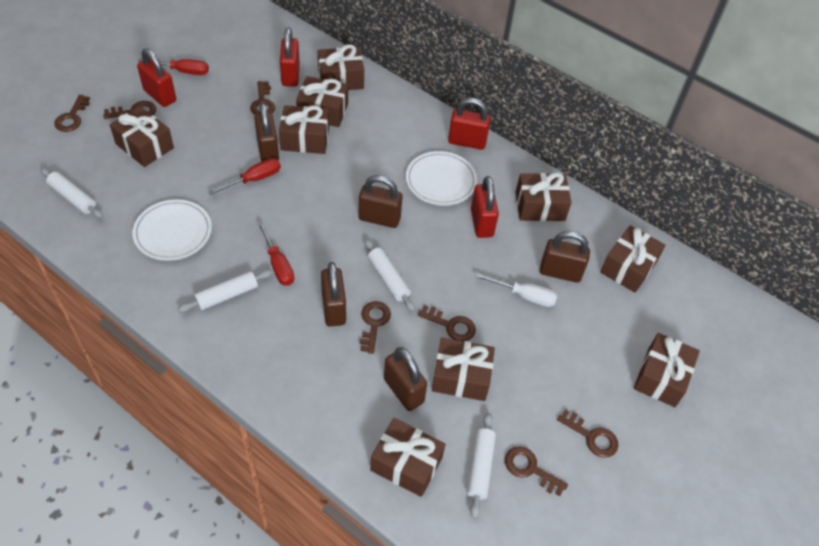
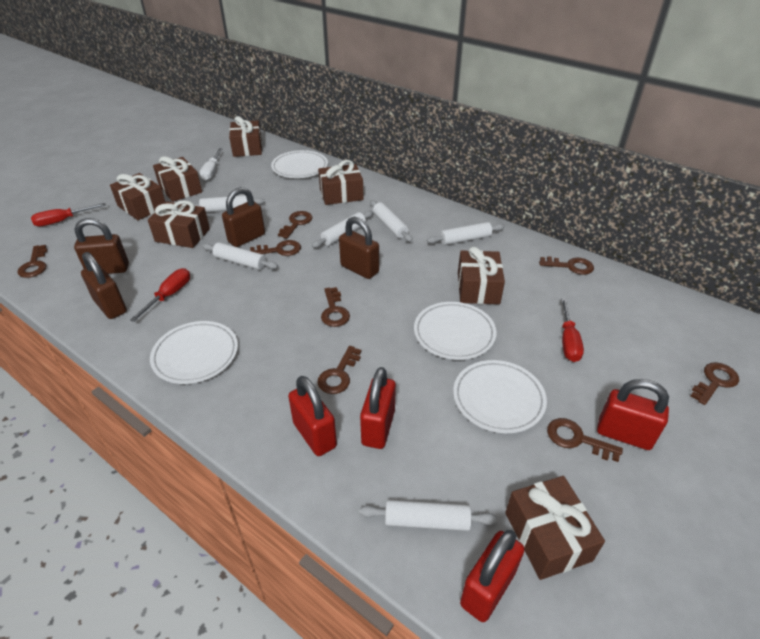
brown gift: [110,106,174,167] [279,105,329,154] [296,76,348,127] [318,44,364,90] [370,418,446,497] [432,338,495,401] [516,172,572,221] [600,225,665,293] [634,333,700,407] = 9 -> [110,173,165,220] [148,200,210,248] [153,156,202,202] [229,116,262,157] [318,160,364,205] [458,247,505,304] [505,476,605,580] = 7
brown key: [54,95,90,132] [103,101,156,119] [250,81,275,115] [359,301,391,354] [418,305,476,341] [505,446,568,496] [557,409,618,458] = 7 -> [17,245,48,278] [250,240,301,256] [278,211,312,239] [318,346,362,394] [321,287,350,327] [539,256,594,275] [547,418,623,462] [691,362,739,405] = 8
brown padlock: [254,103,279,162] [321,262,346,327] [359,175,402,228] [384,347,427,411] [540,231,590,283] = 5 -> [74,218,129,274] [81,252,127,319] [222,187,265,247] [339,217,379,279] = 4
white plate: [132,199,212,261] [406,151,477,206] = 2 -> [150,321,238,384] [271,150,328,178] [414,302,496,360] [453,360,547,433] = 4
white rolling pin: [40,168,103,218] [178,270,273,312] [364,239,415,312] [467,412,496,518] = 4 -> [194,195,264,212] [202,242,278,270] [312,211,373,248] [359,500,498,531] [370,200,413,242] [427,222,505,245] = 6

